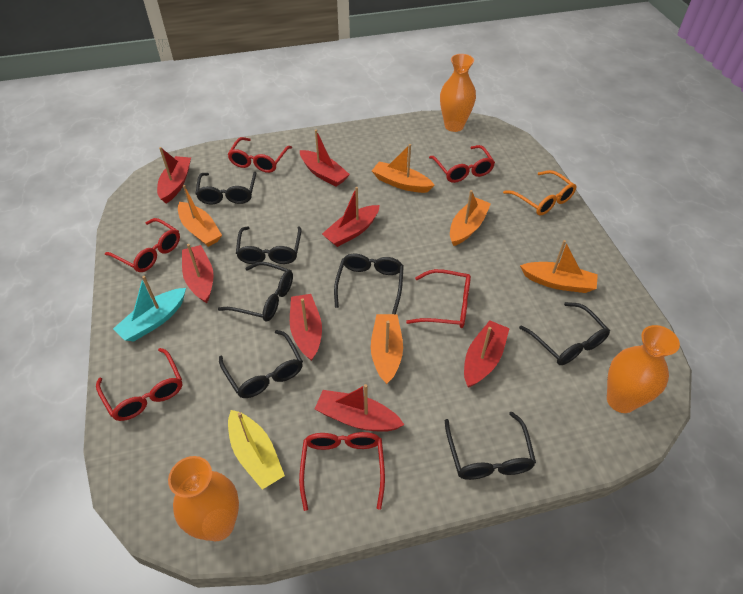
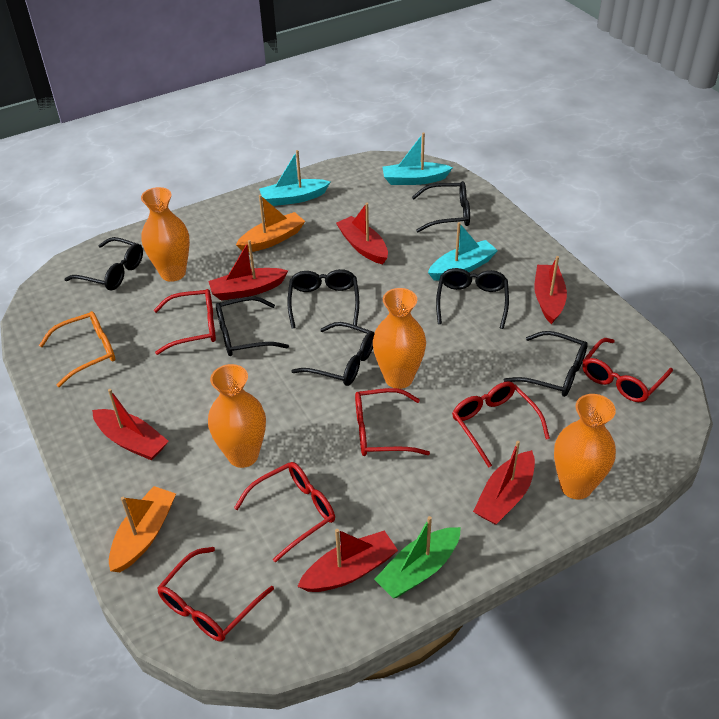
green boat: none = 0 -> [374,516,461,598] = 1
orange boat: [178,185,222,247] [371,314,403,384] [372,144,435,193] [450,190,491,246] [520,240,598,293] = 5 -> [109,486,176,572] [236,195,305,252] = 2
orange vase: [168,456,239,541] [440,54,476,132] [607,325,680,413] = 3 -> [141,187,190,282] [208,364,266,468] [373,288,426,389] [554,394,616,499] = 4
red boat: [157,147,191,203] [182,244,213,303] [290,294,322,361] [300,130,350,187] [315,384,404,432] [322,187,380,247] [464,320,510,387] = 7 -> [92,389,168,460] [208,240,288,301] [297,529,398,592] [336,203,388,264] [473,441,535,525] [534,256,567,324] = 6
turquoise boat: [113,276,186,341] = 1 -> [259,150,330,206] [383,133,453,185] [428,222,498,281] = 3
yellow boat: [228,410,285,490] = 1 -> none = 0

